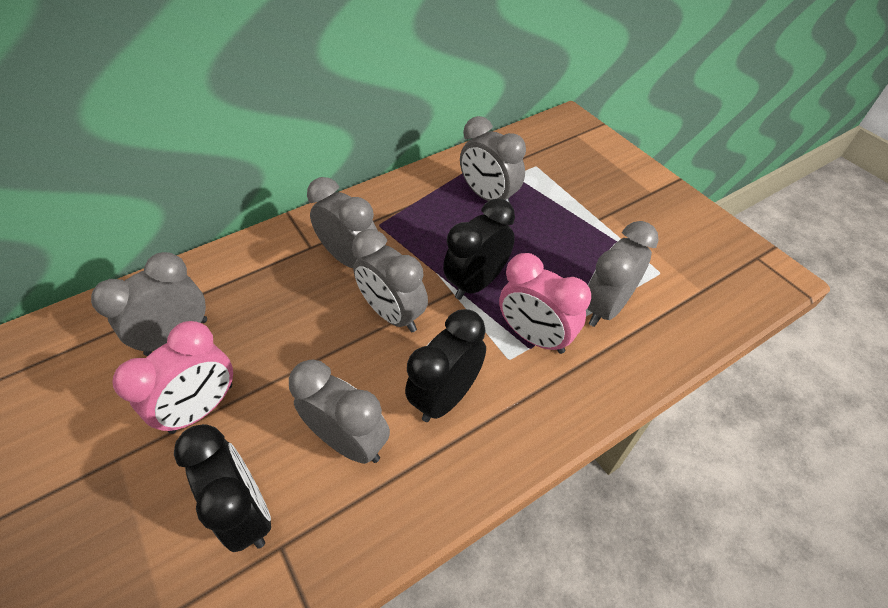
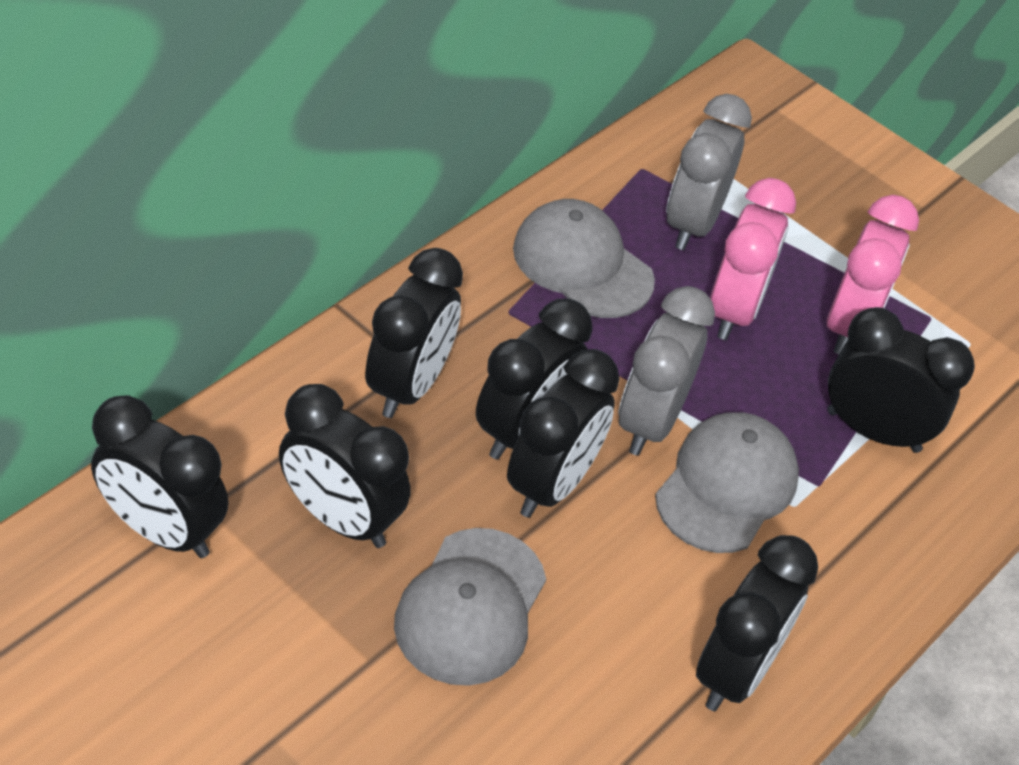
black clock: [174,424,271,552] [405,309,486,422] [443,198,515,300] = 3 -> [91,395,229,558] [279,384,411,548] [365,248,463,418] [476,298,593,460] [507,349,620,518] [696,535,818,711] [827,307,975,453] = 7
grey cap: none = 0 -> [394,528,546,686] [513,199,655,318] [655,412,799,553] = 3
grey clock: [91,252,207,356] [289,360,390,464] [307,177,378,268] [352,229,428,332] [460,116,526,203] [587,221,659,327] = 6 -> [618,286,715,456] [666,94,752,250] = 2

